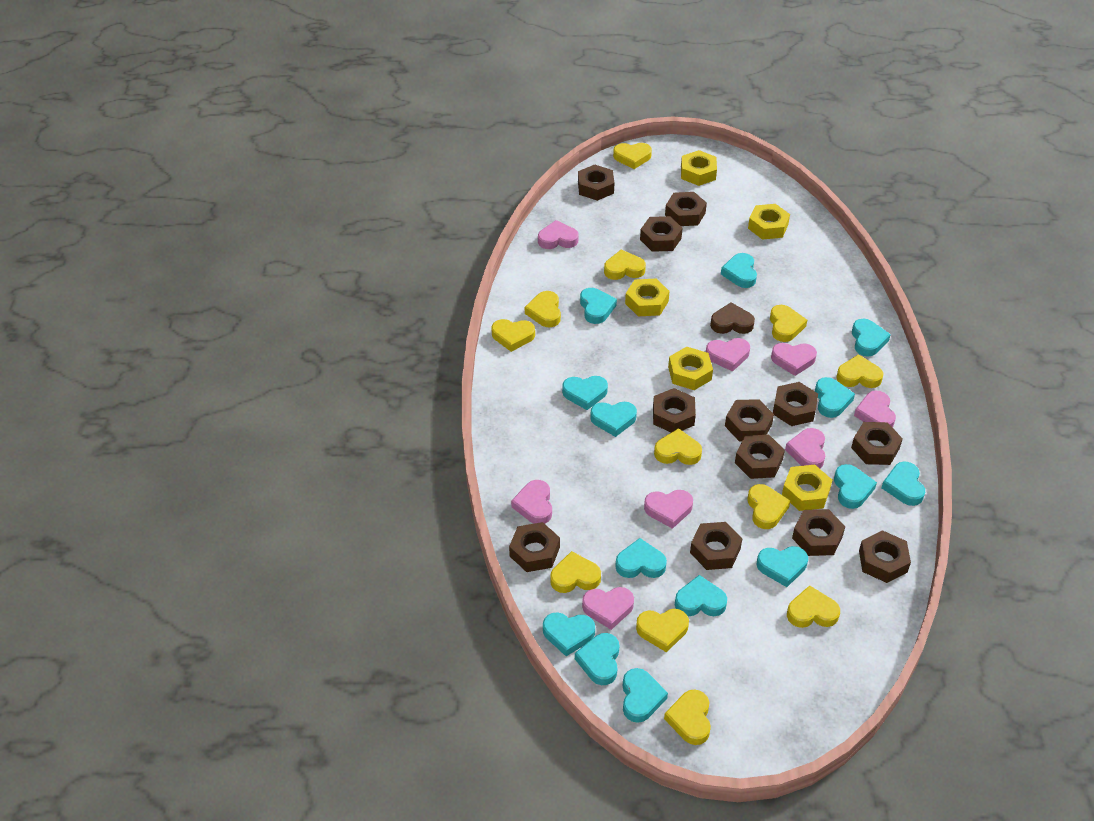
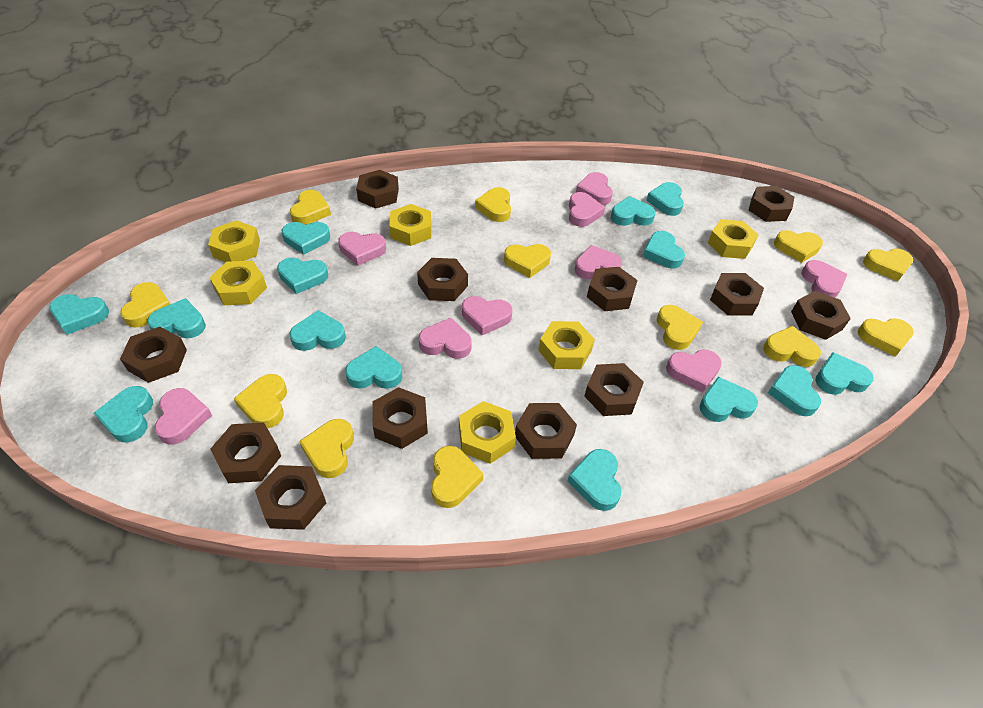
brown heart: [710,302,755,334] = 1 -> none = 0
pink heart: [511,480,552,524] [538,220,579,249] [582,587,634,630] [644,490,693,529] [706,338,750,371] [771,343,817,376] [785,428,825,469] [854,391,896,428] = 8 -> [155,388,212,445] [338,232,386,266] [419,317,472,359] [462,296,512,335] [569,192,605,227] [575,245,622,279] [576,172,613,205] [666,349,722,392] [801,260,847,298] = 9
yellow nut: [625,279,670,316] [668,347,713,390] [681,150,717,186] [748,204,790,240] [782,465,832,511] = 5 -> [208,220,260,262] [209,261,267,305] [389,204,431,246] [459,401,516,464] [538,321,595,369] [708,219,758,259] = 6

